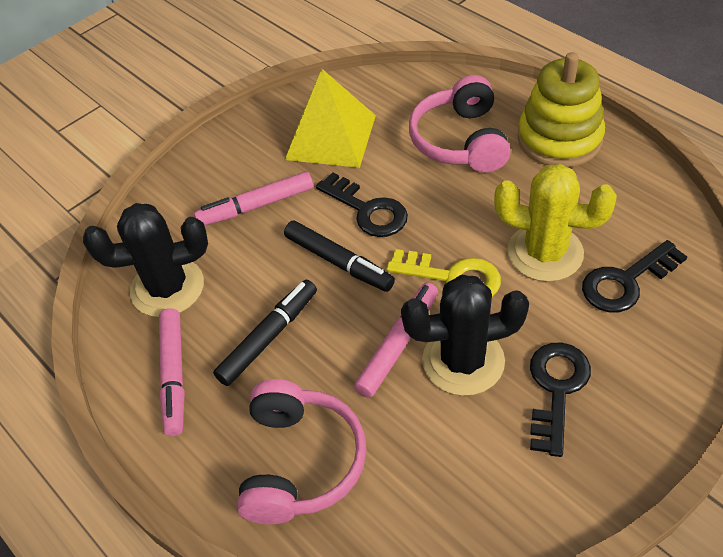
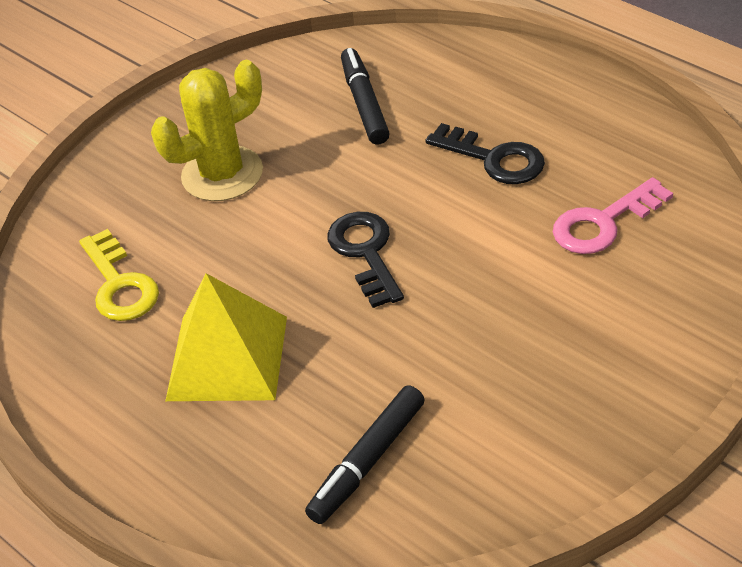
black cactus: [83,203,208,317] [401,274,529,396] = 2 -> none = 0
black key: [316,172,408,237] [530,343,591,457] [582,240,687,312] = 3 -> [327,212,404,308] [425,123,545,184] = 2
pink headphones: [237,379,367,524] [409,75,511,173] = 2 -> none = 0
pink key: none = 0 -> [553,177,673,254] = 1
pink marker: [159,308,185,436] [194,171,313,226] [354,282,438,398] = 3 -> none = 0
yellow stacking toy: [518,52,605,167] = 1 -> none = 0

